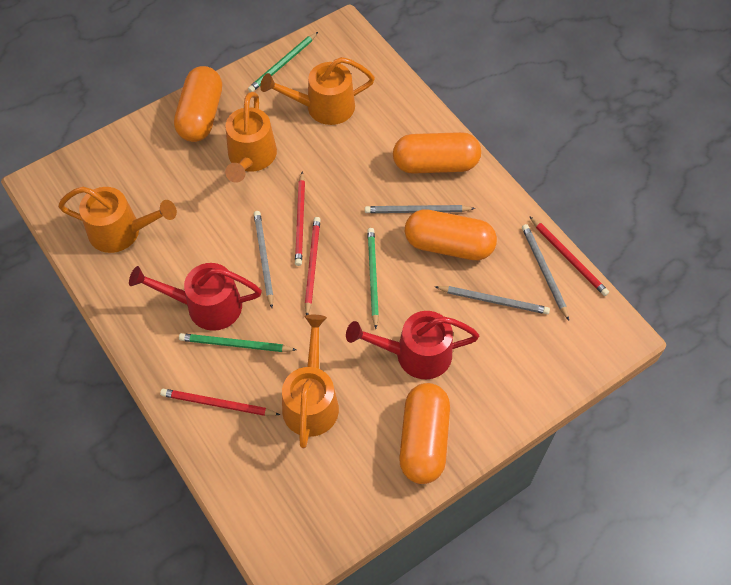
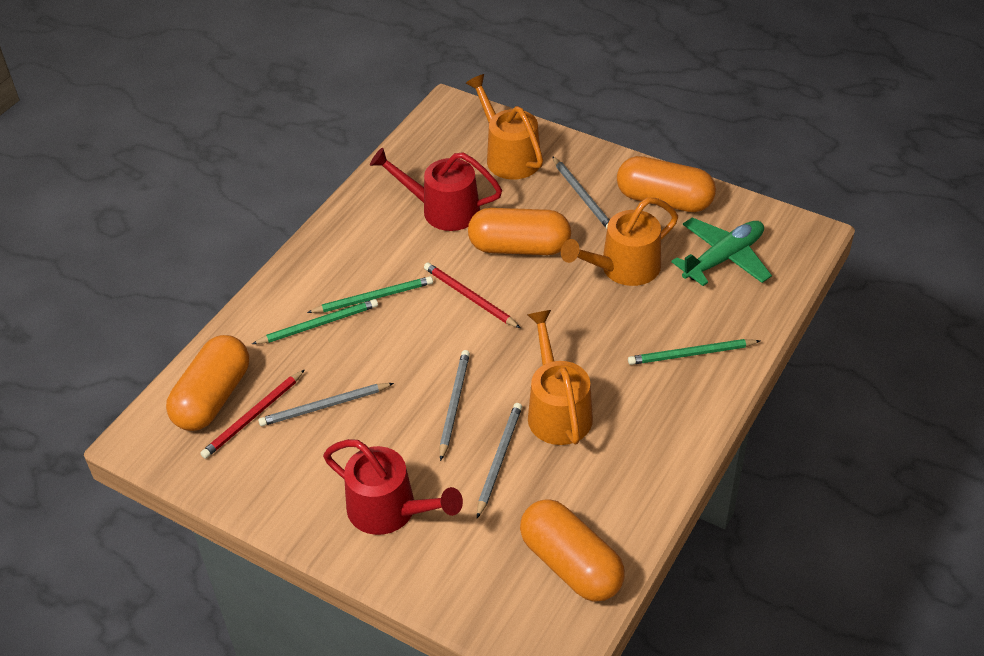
green plane: none = 0 -> [671,217,772,286] = 1
orange watering can: [58,187,177,253] [225,92,277,183] [260,57,375,125] [282,315,339,448] = 4 -> [466,74,543,180] [527,310,593,445] [561,197,678,286] = 3
red pencil: [160,389,280,416] [295,172,305,266] [305,217,321,315] [529,216,609,296] = 4 -> [200,370,304,459] [424,263,520,328] = 2

